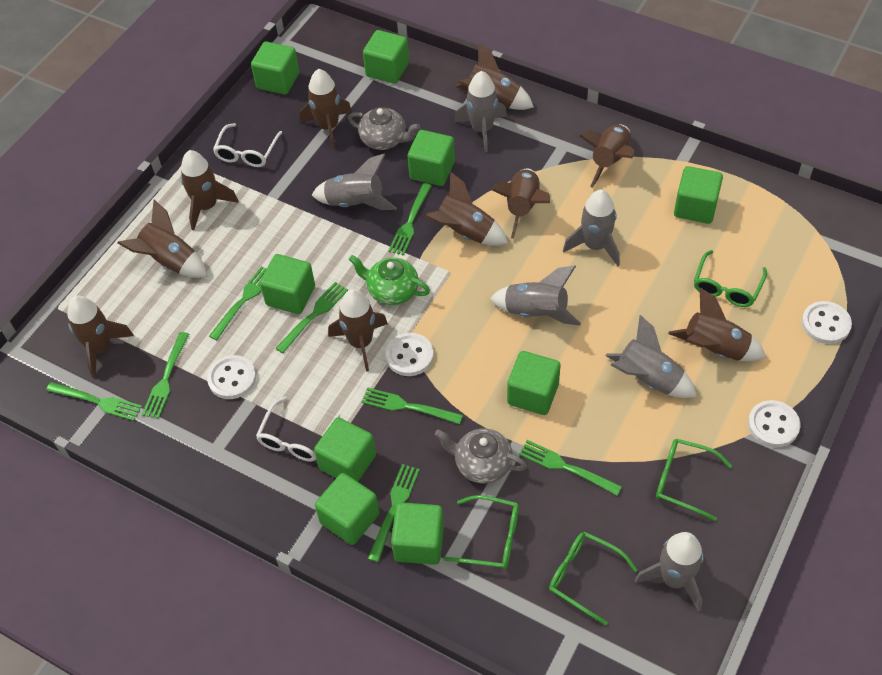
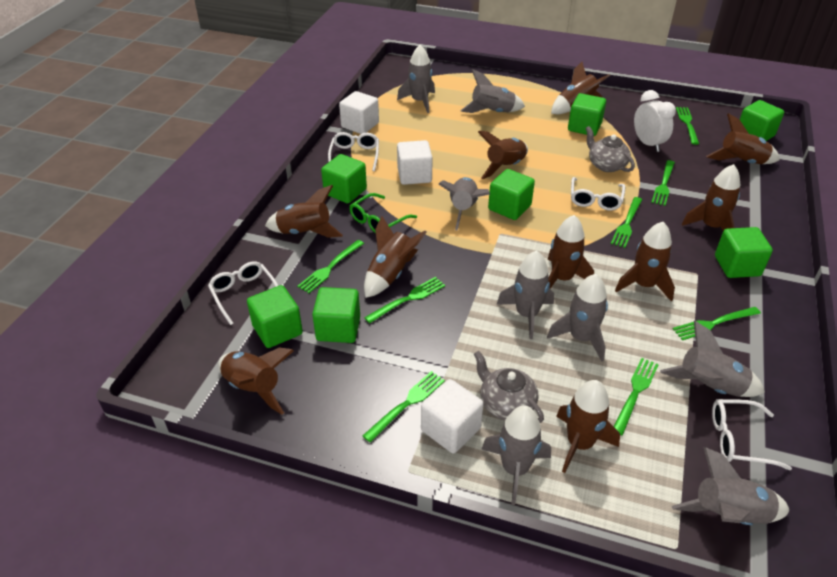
green cube: [251,42,299,94] [260,254,315,314] [314,417,376,482] [315,473,379,545] [363,30,409,84] [391,502,444,565] [408,130,455,186] [507,351,560,415] [674,166,723,224] = 9 -> [247,285,303,348] [312,287,360,343] [321,154,367,203] [488,169,535,220] [568,93,606,136] [715,227,773,278] [740,100,784,141] = 7
green glasses: [444,495,519,569] [549,532,638,626] [656,439,732,521] [694,250,767,307] = 4 -> [350,193,417,233] = 1
green teapot: [349,255,430,305] = 1 -> none = 0
grey rocket: [312,154,397,210] [454,71,507,152] [490,265,581,326] [563,189,620,266] [605,315,697,398] [635,532,704,612] = 6 -> [397,45,435,113] [438,177,490,231] [460,69,525,113] [482,405,551,505] [497,250,554,339] [547,274,608,362] [660,321,765,397] [672,447,789,525] = 8
white button: [207,355,256,399] [386,333,434,376] [748,400,800,447] [802,301,852,344] = 4 -> none = 0
white clock: none = 0 -> [634,90,676,152] = 1
white cube: none = 0 -> [339,91,379,134] [397,140,433,185] [421,379,484,453] = 3
white glasses: [213,123,283,167] [256,397,340,462] = 2 -> [208,261,278,325] [328,132,379,171] [571,177,625,211] [712,399,792,470] = 4

